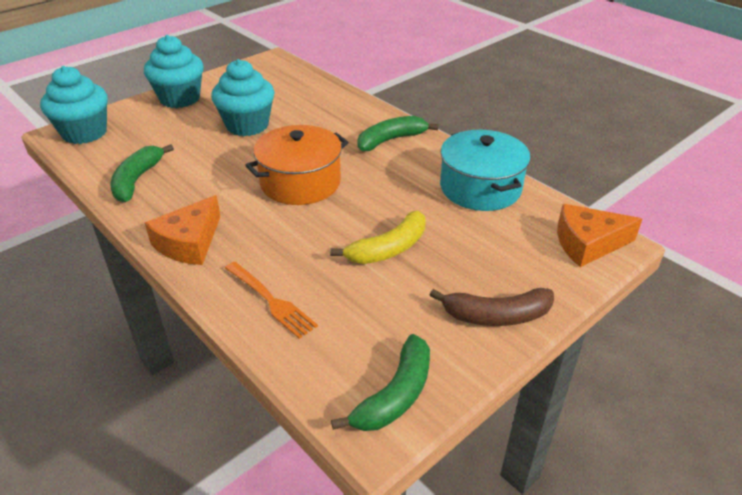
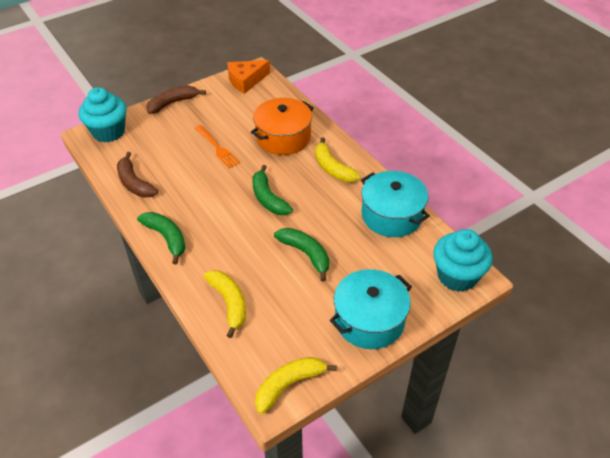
brown banana: [430,288,554,326] = 1 -> [117,152,158,198] [146,85,206,114] = 2
orange cheese: [145,195,221,265] [557,204,642,267] = 2 -> [227,60,270,94] = 1
turquoise cupcake: [40,66,108,144] [144,35,204,108] [211,59,275,136] = 3 -> [79,87,127,142] [433,229,493,292] = 2
turquoise pot: [440,130,530,211] = 1 -> [330,269,412,349] [361,171,430,237] = 2
yellow banana: [330,211,426,264] = 1 -> [204,270,246,338] [255,357,337,414] [315,137,361,182] = 3

